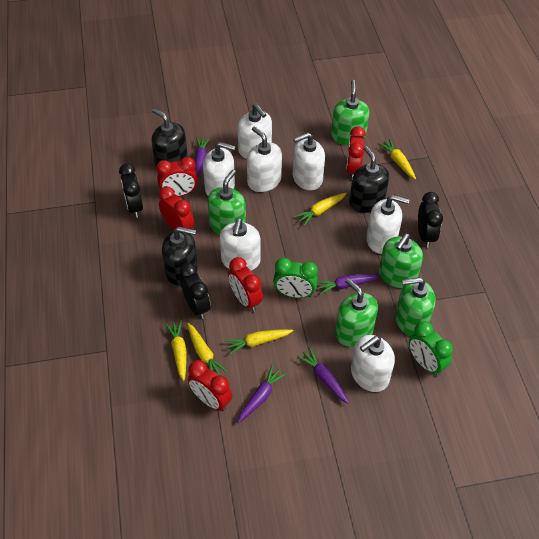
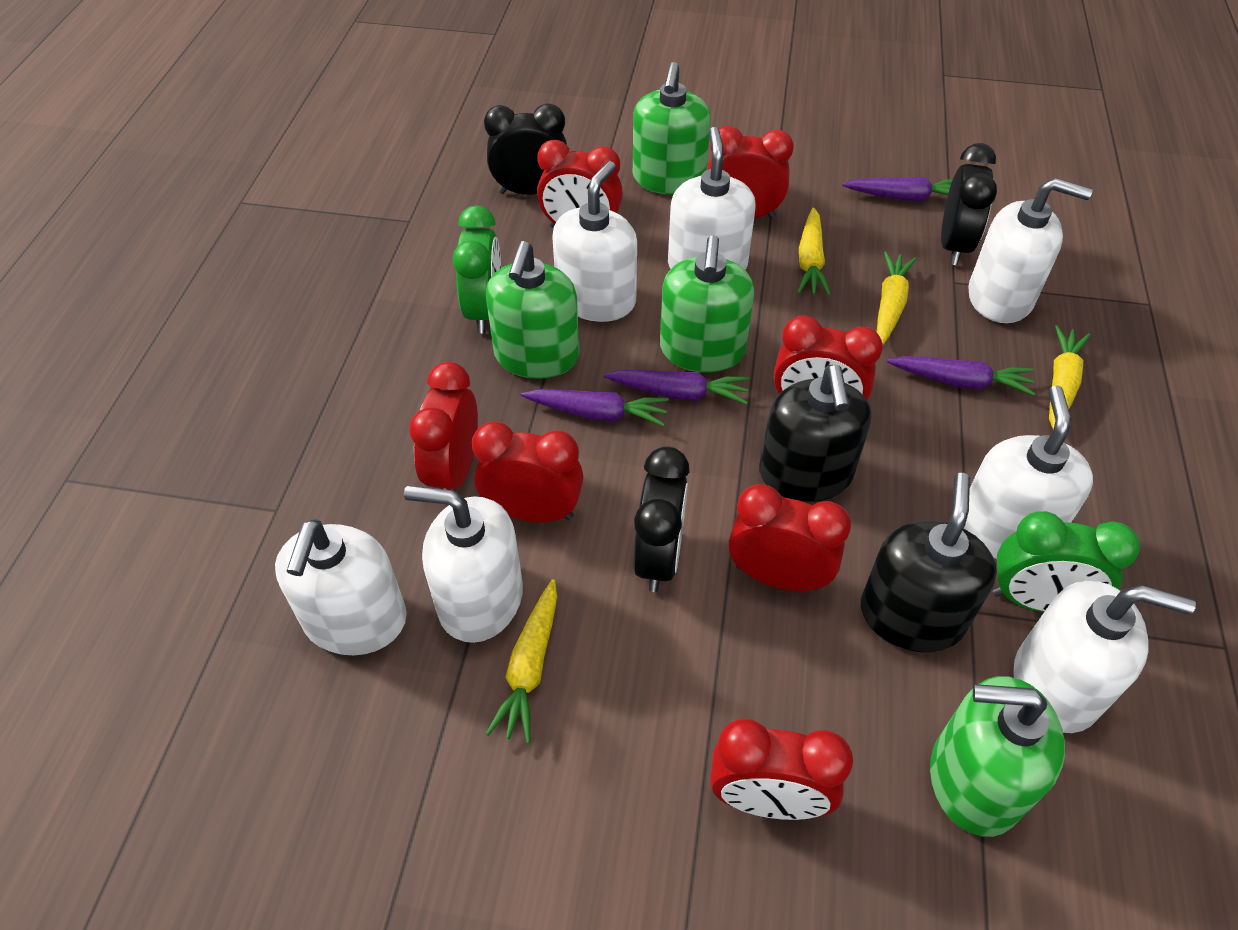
black soap dispenser: [151,108,188,166] [162,227,198,286] [349,146,389,213] = 3 -> [759,365,871,502] [861,473,997,652] = 2
green soap dispenser: [207,169,246,235] [331,80,370,145] [335,278,378,347] [379,234,423,289] [395,277,435,336] = 5 -> [486,241,579,379] [633,62,711,195] [660,235,754,373] [930,676,1065,837] = 4
red clock: [156,157,198,197] [159,187,194,230] [188,360,233,411] [228,257,263,312] [346,126,366,180] = 5 -> [409,362,478,490] [472,421,584,522] [537,140,623,228] [707,126,794,219] [710,718,853,820] [729,484,851,591] [774,315,883,400] = 7
yellow carrot: [165,320,187,381] [187,323,227,375] [225,329,293,355] [295,193,347,226] [378,139,416,179] = 5 -> [486,579,557,743] [797,207,831,296] [876,252,916,345] [1049,325,1090,429] = 4

